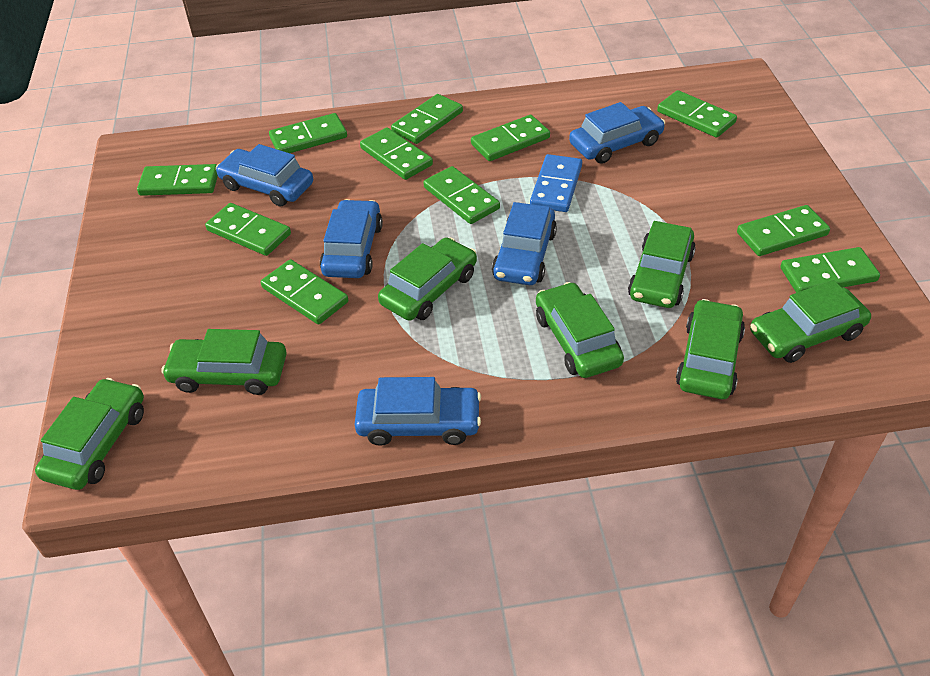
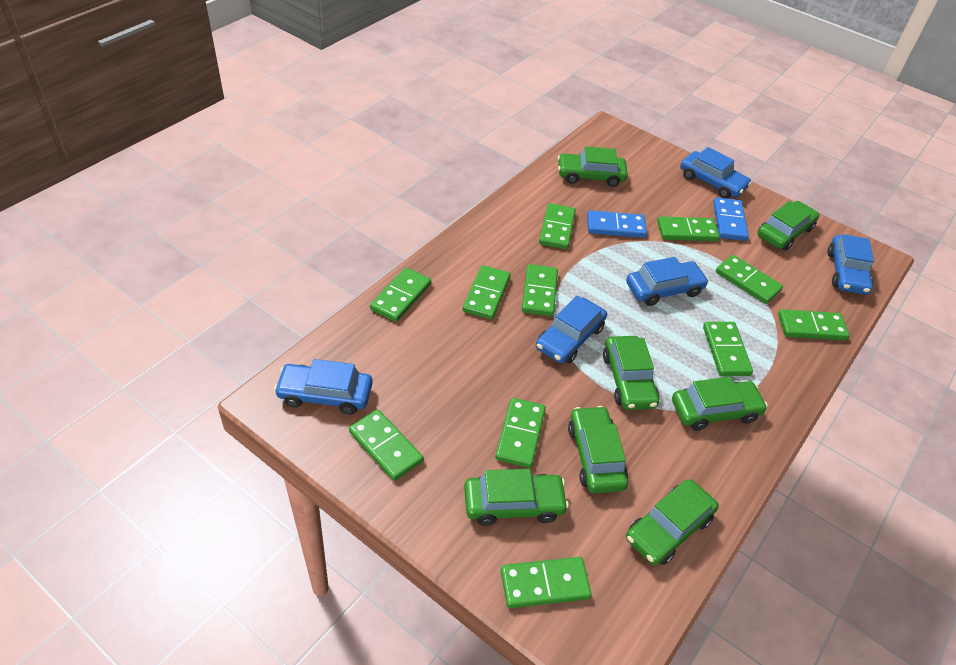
blue domino: [530,154,582,212] = 1 -> [587,210,647,238] [713,197,749,241] = 2

